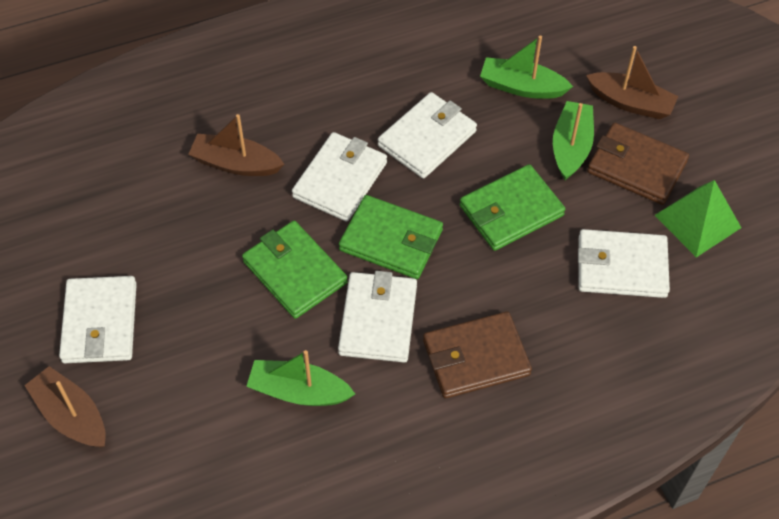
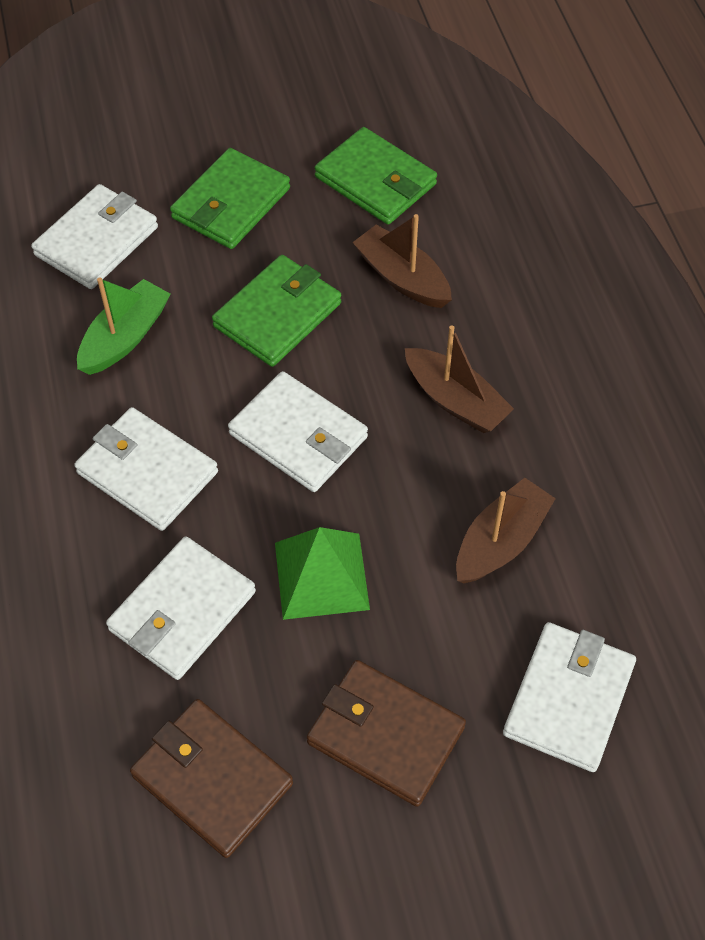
green boat: [246,350,355,406] [480,35,573,99] [553,101,594,180] = 3 -> [77,277,171,375] = 1

